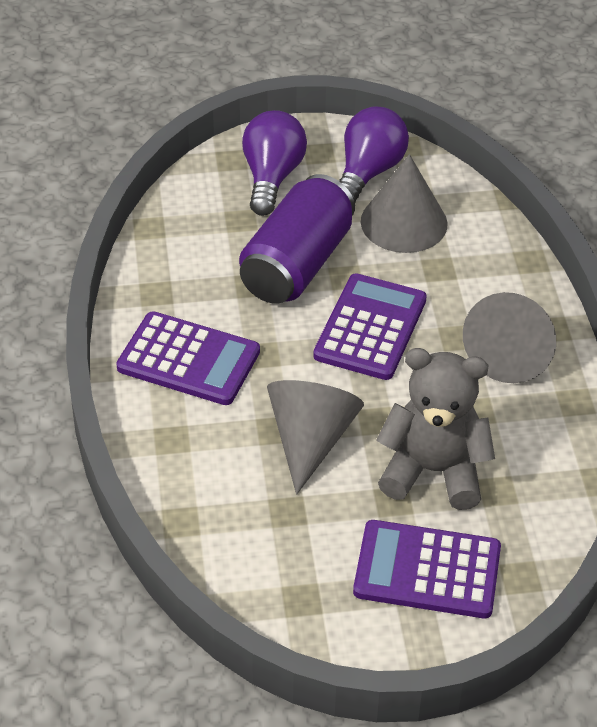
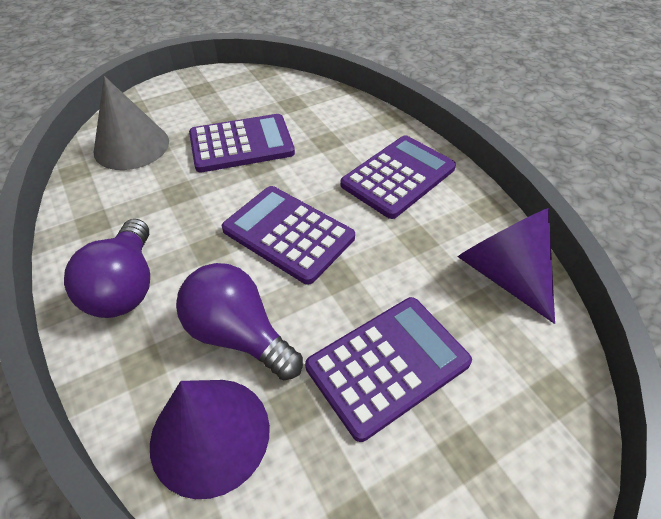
grey cone: [267,380,364,494] [361,154,448,253] [463,292,556,383] = 3 -> [94,76,169,170] = 1
grey teddy bear: [376,348,495,510] = 1 -> none = 0
purple calculator: [116,311,260,405] [313,274,427,380] [353,520,501,618] = 3 -> [189,114,295,173] [222,186,355,285] [305,297,472,442] [340,135,456,219] = 4
purple can: [239,174,355,304] = 1 -> none = 0
purple cone: none = 0 -> [150,380,270,499] [458,208,555,324] = 2

